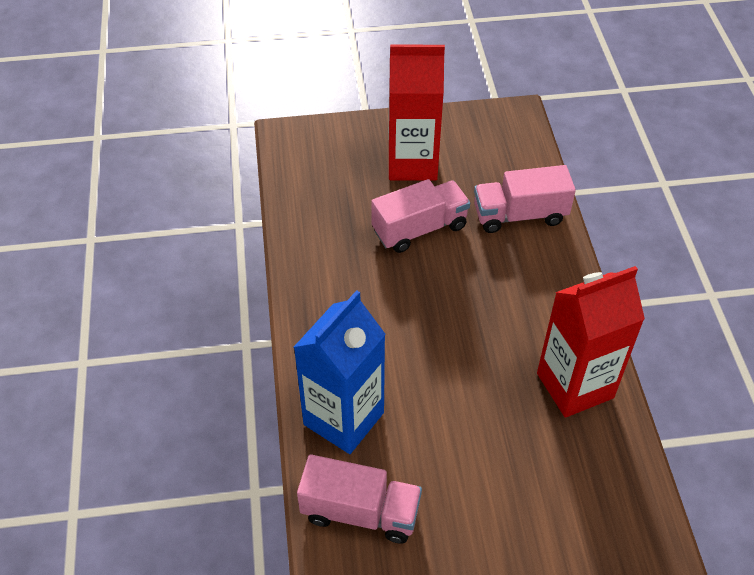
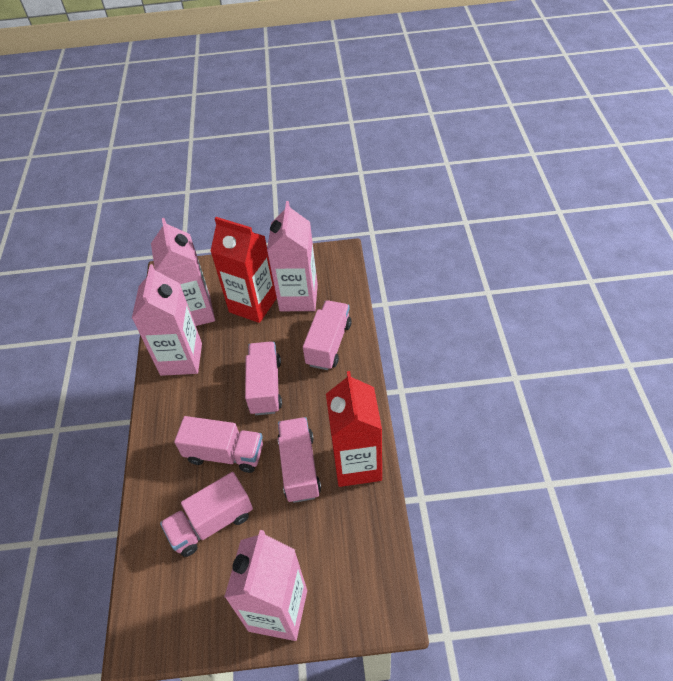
blue carton: [294,290,386,454] = 1 -> none = 0
pink carton: none = 0 -> [132,264,202,376] [151,218,215,326] [224,530,307,641] [267,201,318,311] = 4
pink truck: [297,454,422,544] [371,179,470,253] [474,165,576,233] = 3 -> [160,472,253,557] [174,416,263,473] [245,341,282,415] [277,417,321,503] [303,300,352,370] = 5

